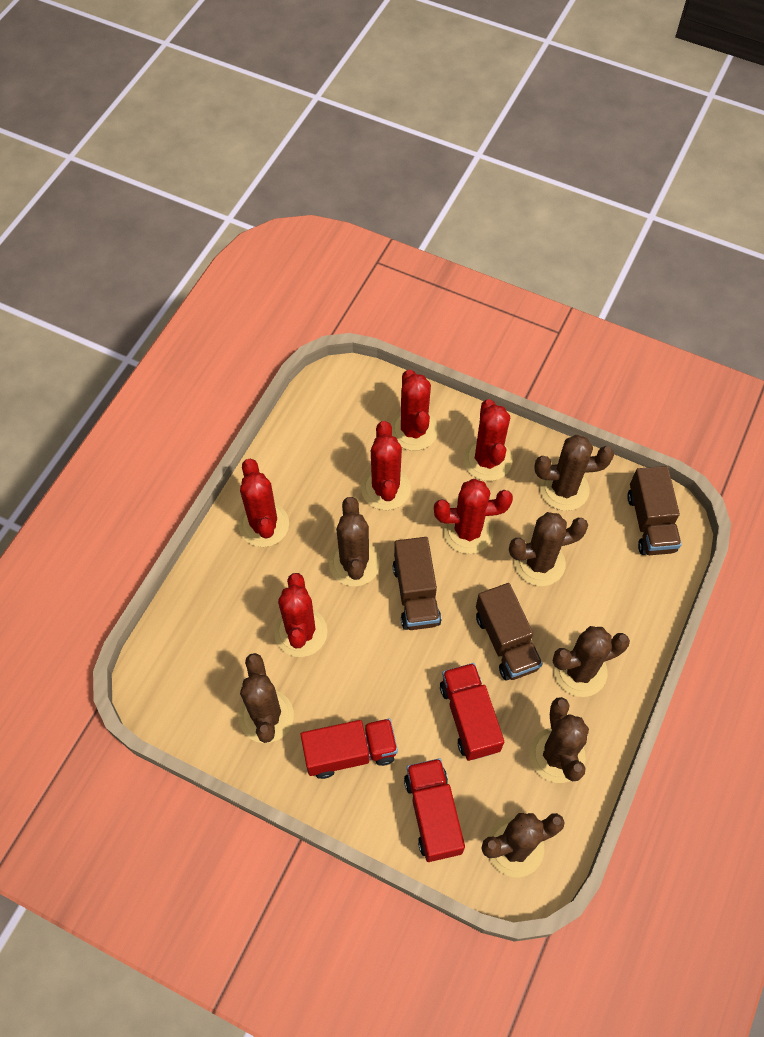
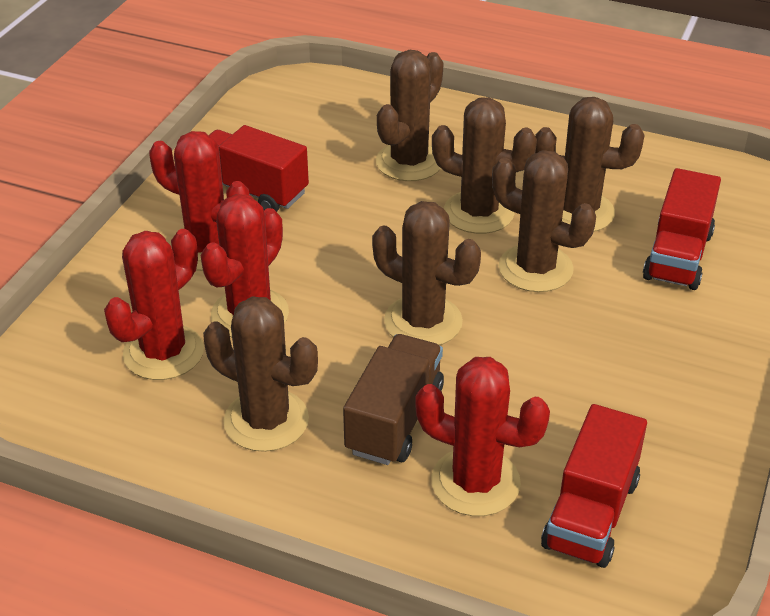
brown cactus: [239,653,294,743] [329,497,380,586] [481,813,565,877] [509,512,588,586] [529,697,589,783] [535,435,614,511] [552,626,630,697] = 7 -> [203,297,318,452] [372,201,481,345] [376,50,444,181] [432,97,537,234] [492,150,596,292] [535,97,645,232] = 6
brown truck: [393,537,441,630] [476,583,543,681] [627,466,682,555] = 3 -> [343,334,444,465] = 1
red cactus: [239,459,289,547] [274,573,328,657] [361,421,411,510] [391,370,438,451] [434,479,513,554] [463,399,512,481] = 6 -> [104,229,204,380] [149,131,249,271] [201,194,289,337] [415,357,550,516] = 4

